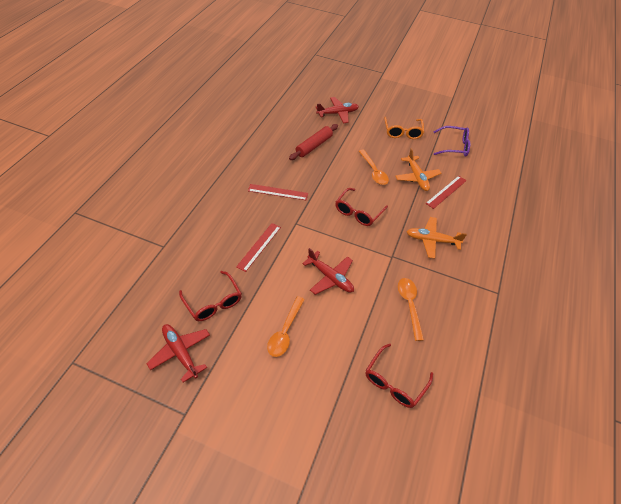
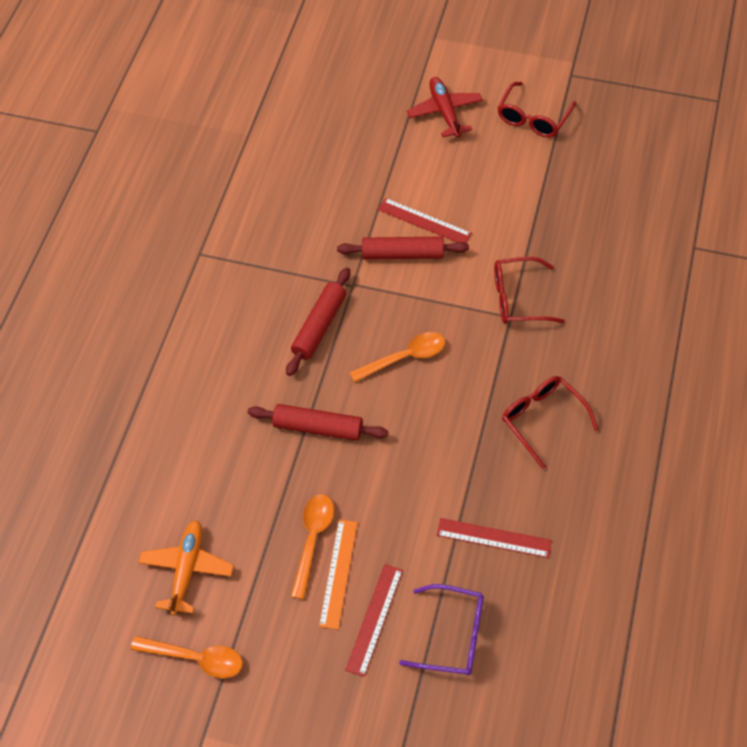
orange glasses: [384,117,424,139] = 1 -> none = 0
orange plane: [395,148,441,191] [407,217,467,259] = 2 -> [138,520,234,615] = 1
orange ruler: none = 0 -> [319,520,358,630] = 1
red plane: [146,324,210,383] [302,248,354,295] [316,97,359,123] = 3 -> [407,77,483,137] = 1
red rolling pin: [289,124,338,160] = 1 -> [248,404,388,441] [286,268,350,376] [337,237,469,260] = 3

